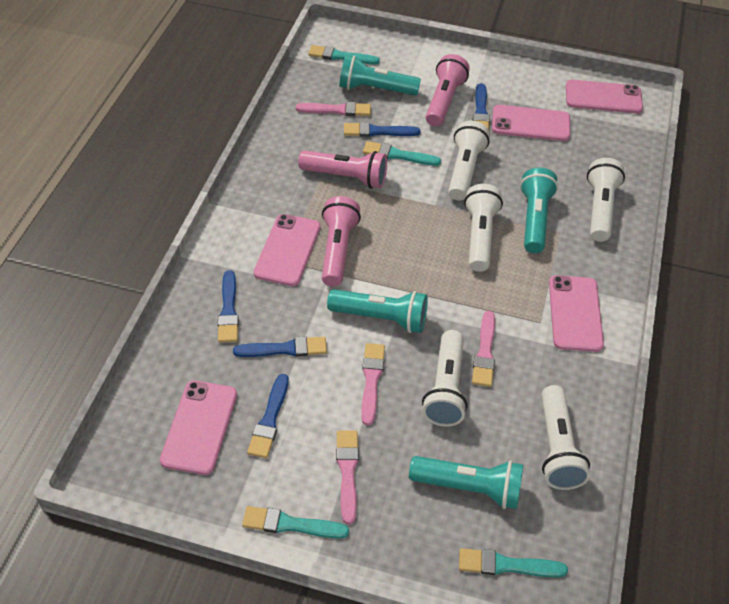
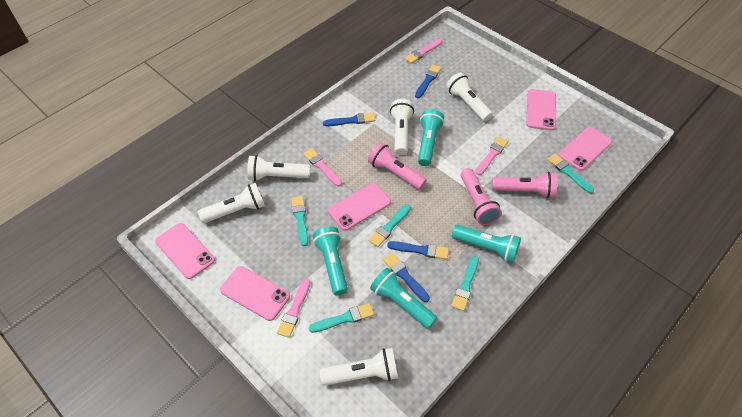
blue brush: [218,270,239,342] [233,336,327,357] [247,374,289,458] [344,122,421,137] [473,83,490,130] = 5 -> [323,113,375,126] [383,253,430,302] [387,241,449,260] [415,64,441,98] = 4
turquoise brush: [242,506,349,539] [308,45,380,65] [363,141,441,166] [459,548,568,577] = 4 -> [291,196,308,246] [309,303,374,333] [368,204,411,247] [451,256,479,311] [547,154,594,193] = 5

